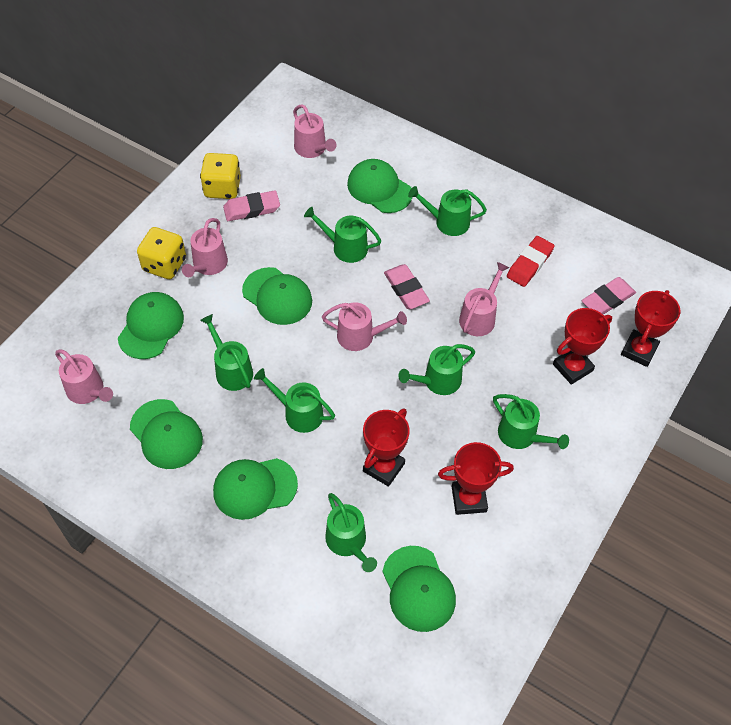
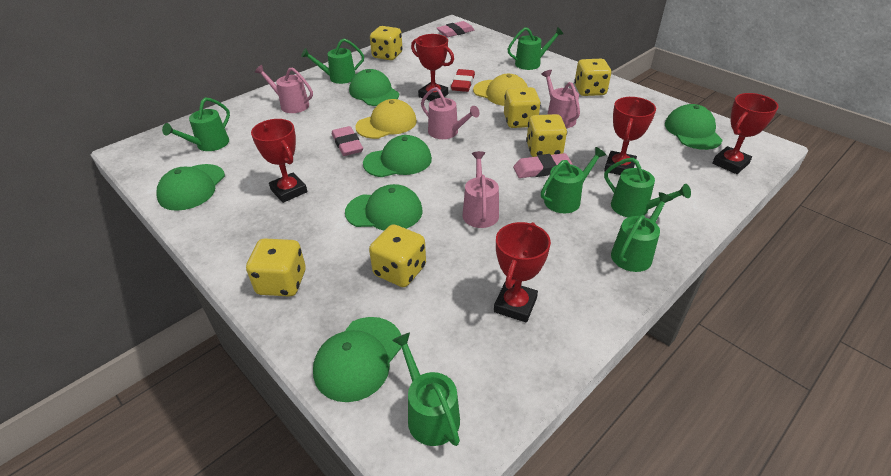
pink watering can: [55,349,113,404] [182,218,228,277] [293,104,337,158] [322,302,407,351] [459,262,509,336] = 5 -> [255,65,313,113] [421,87,480,139] [462,151,499,228] [541,70,580,128] = 4
red trophy: [363,408,410,487] [438,442,514,515] [553,308,612,385] [621,290,680,367] = 4 -> [251,119,307,203] [411,34,454,101] [494,222,551,323] [604,97,656,175] [712,93,779,174] = 5
yellow cap: none = 0 -> [355,99,417,139] [473,74,528,106] = 2
yellow dice: [137,227,186,279] [200,153,241,199] = 2 -> [246,238,306,297] [369,224,426,287] [370,26,403,60] [504,87,541,128] [526,114,567,157] [574,59,611,96] = 6

